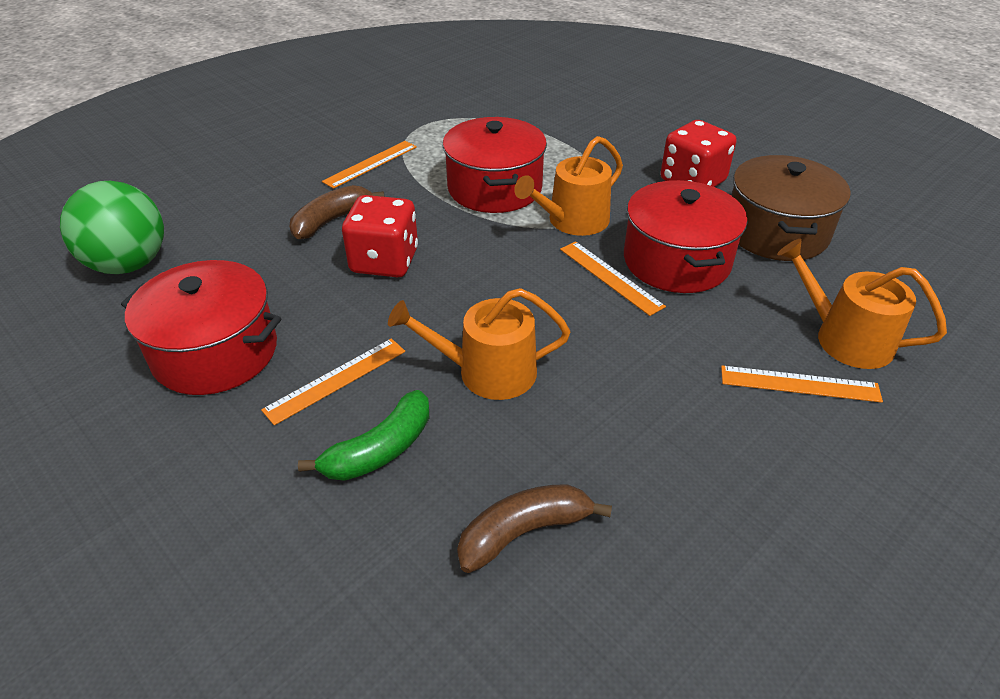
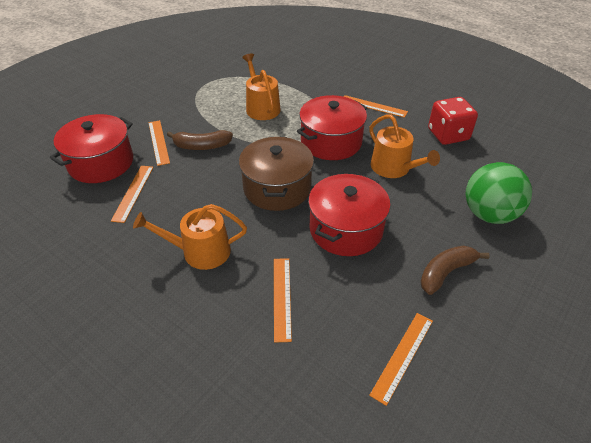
green banana: [298,390,429,481] = 1 -> none = 0
orange ruler: [261,338,405,425] [322,141,417,189] [560,241,666,316] [721,366,883,403] = 4 -> [111,166,154,223] [148,120,170,166] [274,258,292,343] [344,95,408,118] [369,313,433,406] = 5
red dice: [342,195,418,277] [661,120,736,187] = 2 -> [428,97,478,145] = 1

